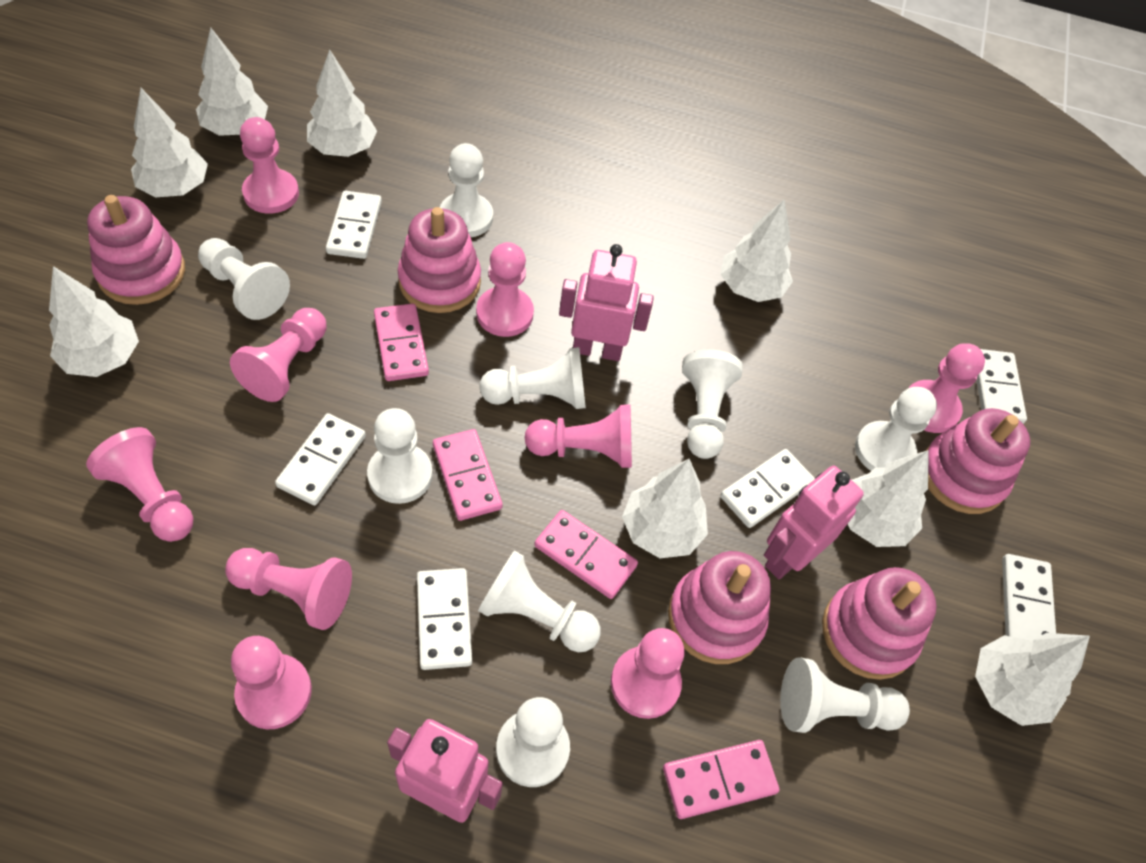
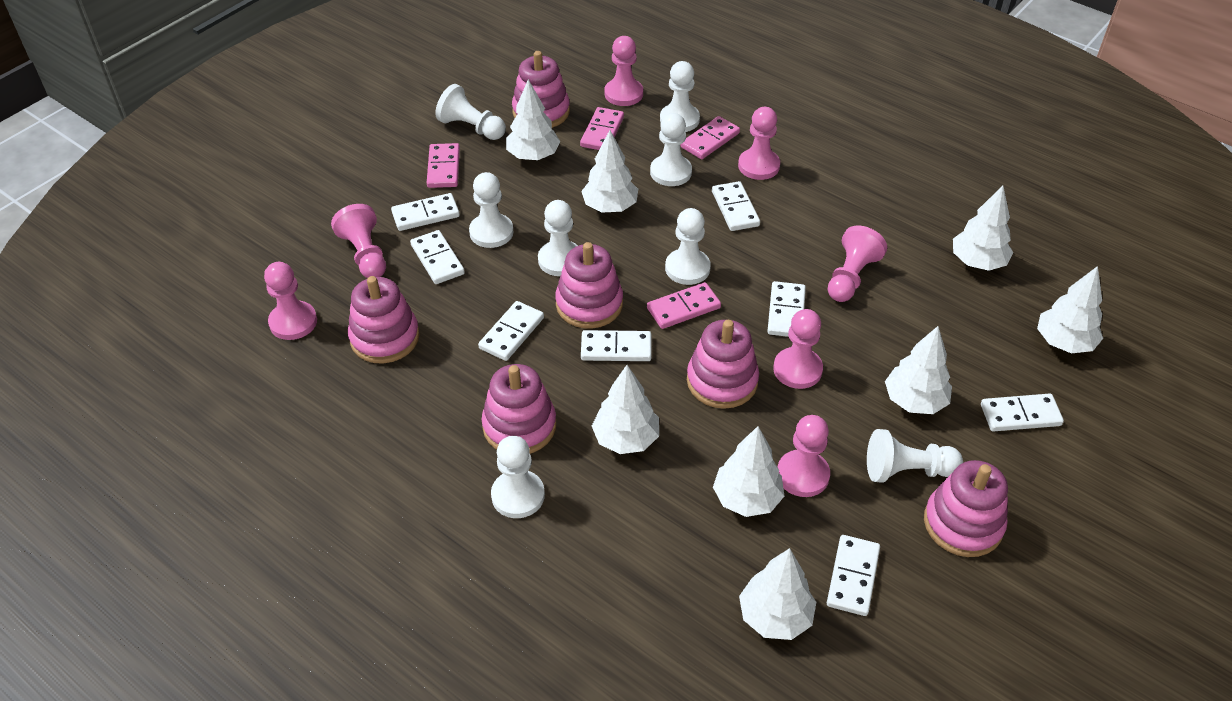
pink pawn: [86,427,194,542] [225,548,352,630] [230,308,327,402] [231,636,312,729] [240,117,299,214] [476,242,534,337] [525,404,632,468] [611,628,685,719] [909,343,985,433] = 9 -> [264,262,317,340] [331,204,386,278] [605,36,643,106] [738,107,780,180] [773,309,823,389] [778,415,830,497] [828,226,887,302] = 7
pink robot: [387,719,503,823] [559,244,654,361] [764,466,864,579] = 3 -> none = 0
pink stacking toy: [87,195,185,305] [398,207,481,313] [668,551,771,664] [822,567,937,680] [925,408,1030,514] = 5 -> [348,276,419,363] [481,364,556,454] [512,51,570,128] [555,242,623,329] [687,320,759,409] [924,460,1008,557] = 6
white domino: [275,413,366,505] [326,191,382,259] [417,568,472,670] [720,449,815,528] [976,349,1027,424] [1002,554,1056,637] = 6 -> [391,193,460,231] [410,230,465,284] [478,301,544,361] [581,330,651,361] [712,181,760,231] [767,281,806,337] [827,535,880,616] [981,394,1064,432] = 8
white pawn: [198,238,290,320] [367,408,433,504] [440,143,493,237] [478,550,601,652] [479,347,586,409] [496,697,570,787] [682,350,743,459] [780,657,910,733] [855,387,937,471] = 9 -> [435,84,506,140] [469,172,514,248] [491,436,545,518] [538,200,578,276] [650,113,692,186] [660,61,700,132] [665,208,711,285] [867,429,963,483] = 8

